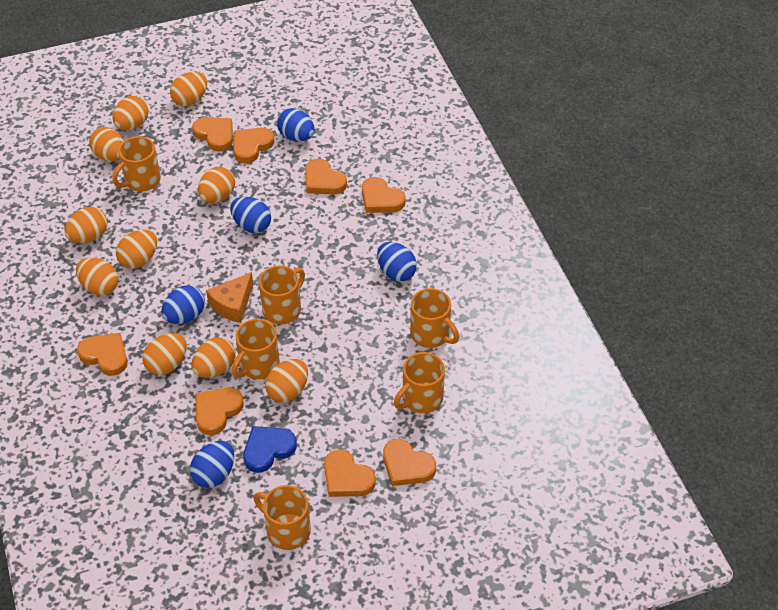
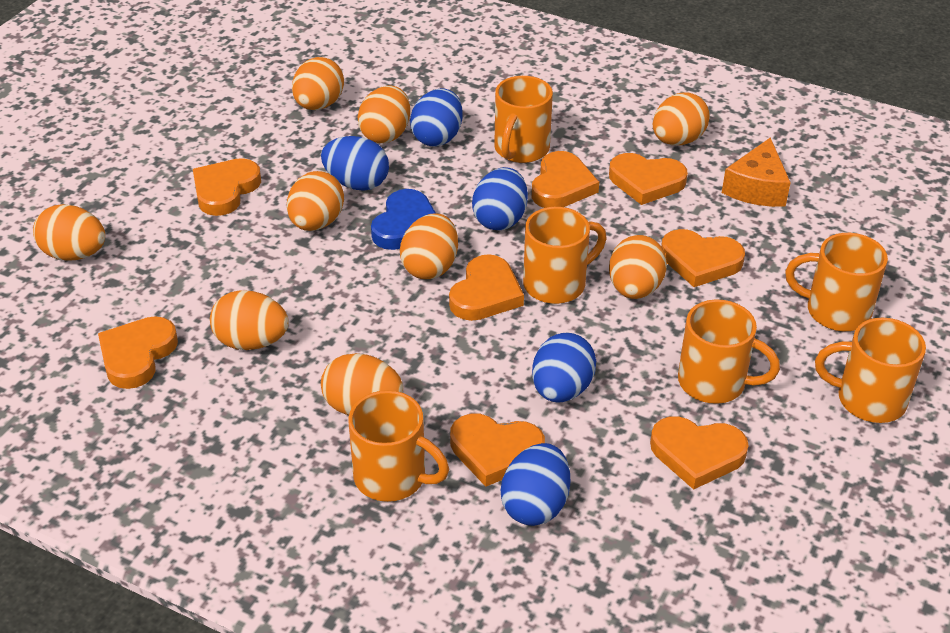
orange egg: [65,207,107,243] [76,258,118,296] [89,127,124,162] [112,96,149,130] [116,230,157,269] [142,333,187,375] [170,72,207,107] [192,337,235,378] [198,167,235,203] [265,359,308,403] = 10 -> [33,204,105,261] [210,290,289,350] [287,171,344,231] [292,57,344,110] [321,353,403,415] [357,85,410,143] [400,213,458,279] [609,235,667,299] [653,92,710,145] = 9

